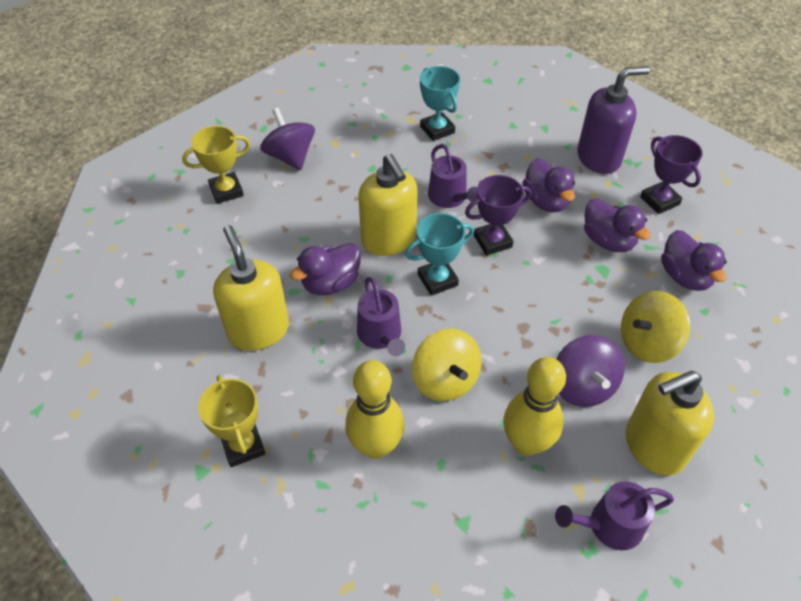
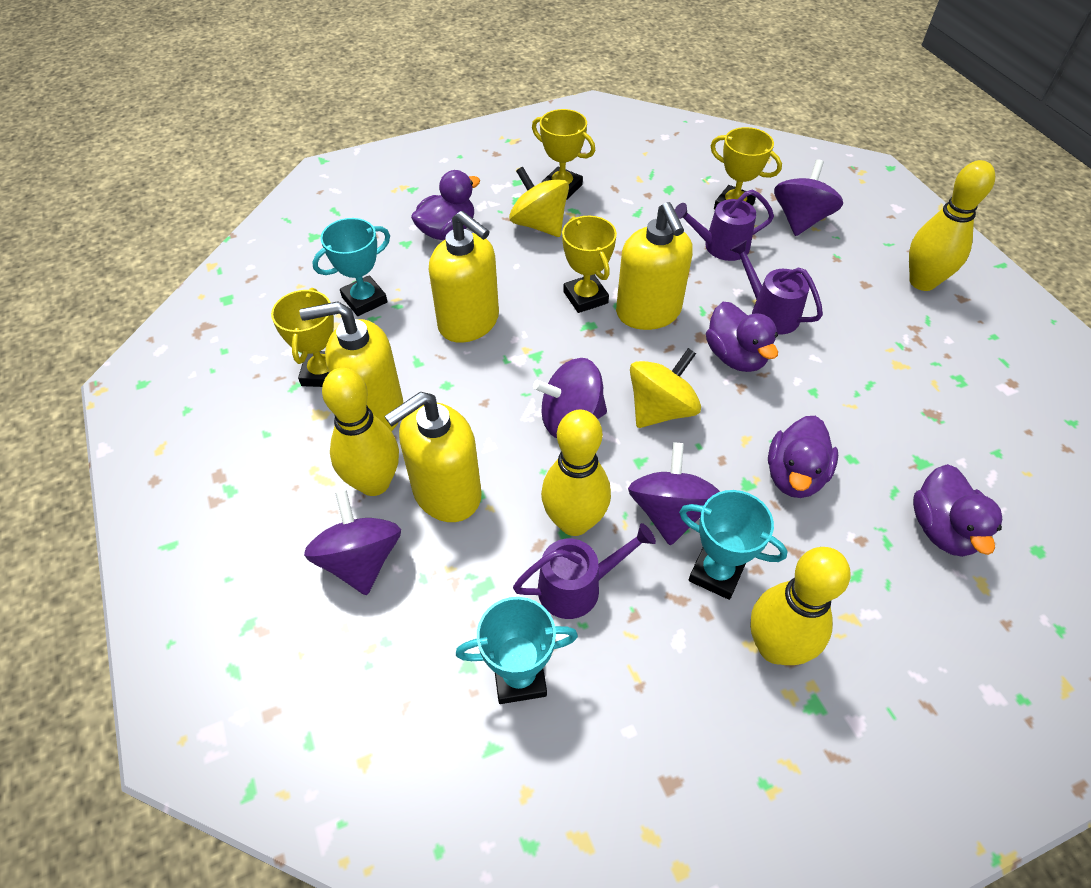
purple soap dispenser: [577,66,650,174] = 1 -> none = 0
purple spinning top: [260,108,315,170] [556,335,625,407] = 2 -> [304,490,401,595] [533,358,607,438] [628,443,720,545] [774,159,843,236] = 4
purple trophy: [465,175,531,255] [640,135,703,214] = 2 -> none = 0
turquoise trophy: [405,213,474,296] [420,66,460,141] = 2 -> [312,218,390,316] [456,597,578,704] [679,490,788,600] = 3
yellow bowling pin: [345,360,404,459] [503,357,566,456] = 2 -> [322,368,399,496] [541,410,611,536] [750,547,850,665] [909,160,995,291] = 4
yellow soap dispenser: [213,225,289,351] [358,154,417,256] [626,371,714,475] = 3 -> [300,301,403,431] [384,392,482,522] [429,211,499,343] [616,202,693,330] = 4
yellow trophy: [182,126,250,204] [198,375,266,467] = 2 -> [271,288,334,387] [532,109,595,200] [562,216,617,313] [711,127,782,209] = 4

